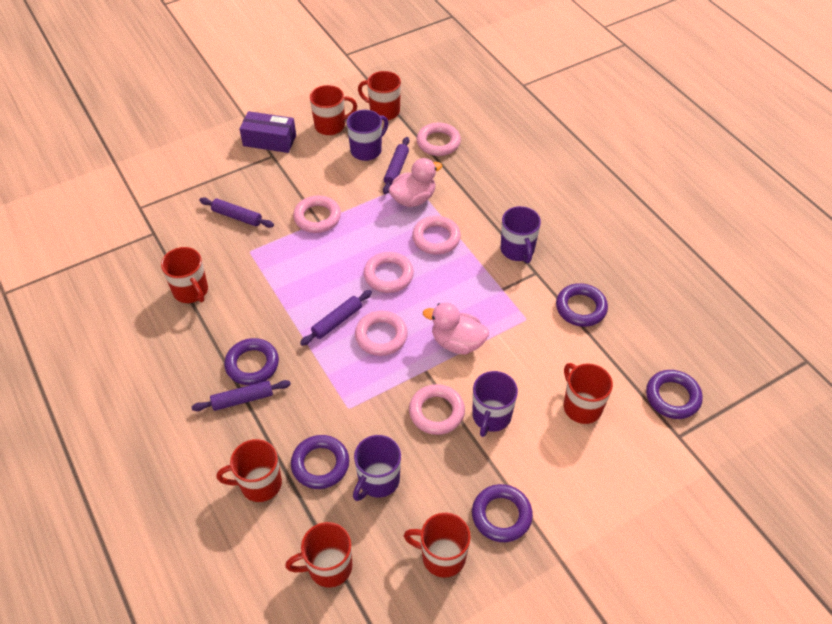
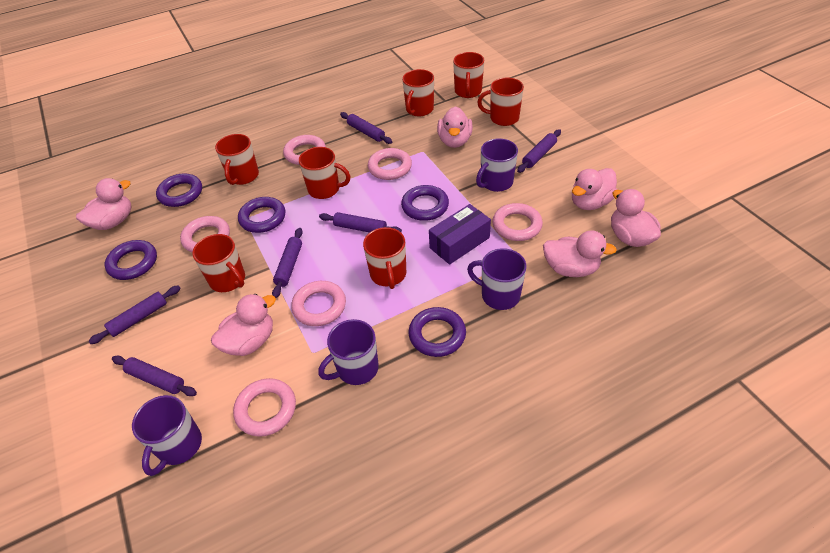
pink duck: [389,158,442,207] [423,303,489,354] = 2 -> [76,178,131,230] [211,294,276,356] [437,106,473,148] [543,231,617,277] [572,168,617,210] [611,189,661,247] = 6
purple rolling pin: [192,380,291,411] [199,197,274,228] [300,290,372,346] [383,137,409,194] = 4 -> [88,285,181,344] [112,355,197,396] [272,228,303,298] [319,212,402,232] [340,112,392,144] [517,129,561,173] = 6

